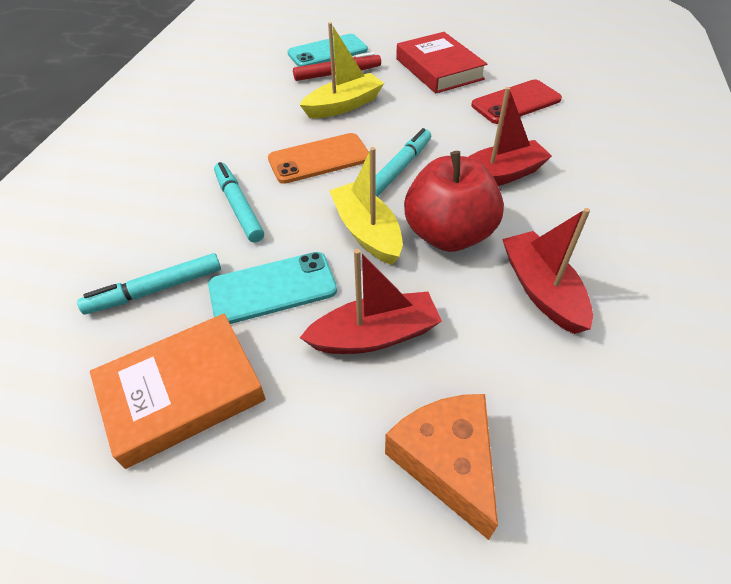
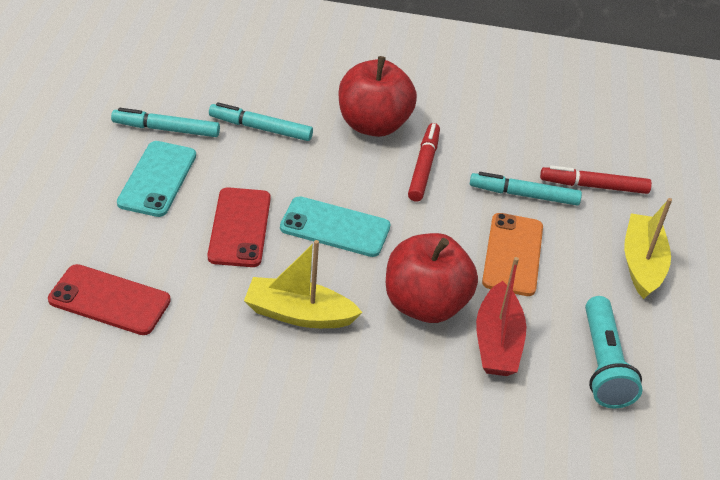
orange book: [90,314,266,469] = 1 -> none = 0
orange cheese: [385,394,498,540] = 1 -> none = 0
red apple: [404,151,504,252] = 1 -> [339,56,417,137] [386,233,478,323] = 2
red boat: [300,249,442,354] [468,87,552,186] [502,208,593,334] = 3 -> [476,257,526,376] = 1
red book: [396,32,487,93] = 1 -> none = 0
red marker: [293,52,381,81] = 1 -> [408,123,440,202] [540,165,652,194] = 2
red phone: [471,80,562,124] = 1 -> [48,264,171,335] [207,187,271,267] = 2
turquoise flashlight: none = 0 -> [585,296,642,408] = 1

